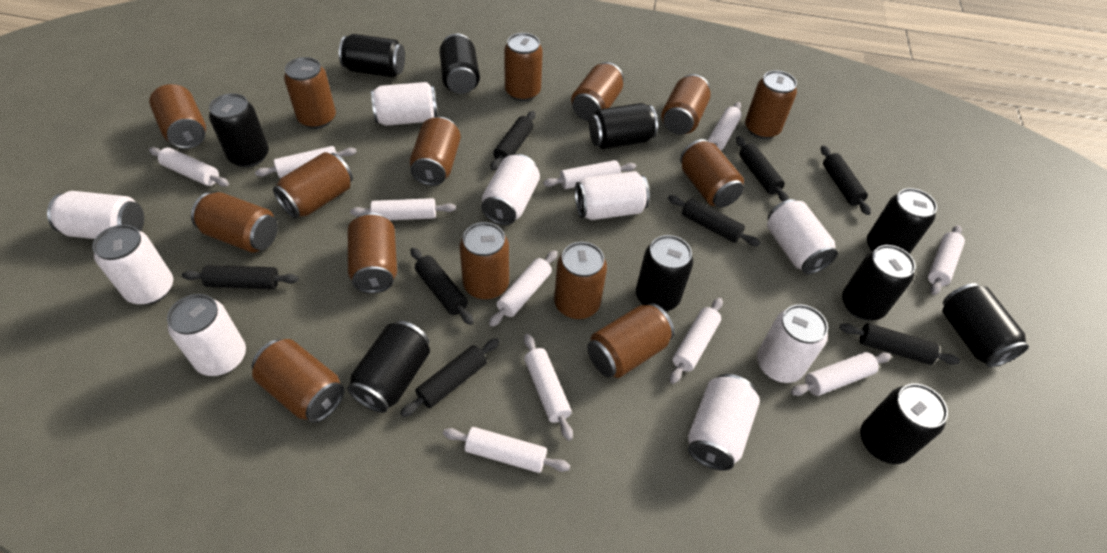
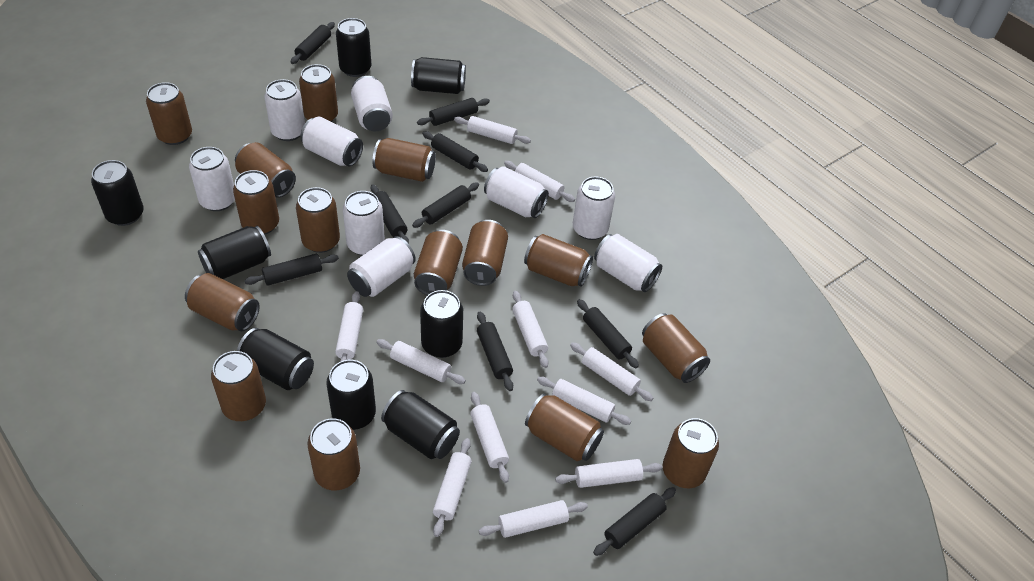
black can: [209,93,269,167] [339,34,405,77] [347,321,430,413] [439,34,480,94] [589,103,658,149] [636,235,693,311] [842,245,916,320] [860,383,948,464] [867,188,937,254] [942,283,1029,367] = 10 -> [91,160,144,226] [198,226,271,279] [237,328,314,390] [326,360,376,430] [336,18,371,77] [381,390,460,459] [411,57,466,94] [420,290,463,358] = 8
black rolling pin: [182,265,299,289] [400,338,500,417] [410,247,474,325] [491,111,536,170] [668,195,760,246] [736,136,789,202] [821,145,871,215] [840,323,960,365] = 8 -> [244,254,339,286] [291,22,335,64] [371,185,409,244] [412,183,479,228] [417,98,490,126] [422,131,488,172] [477,312,513,391] [577,299,639,368] [593,487,676,556] = 9

